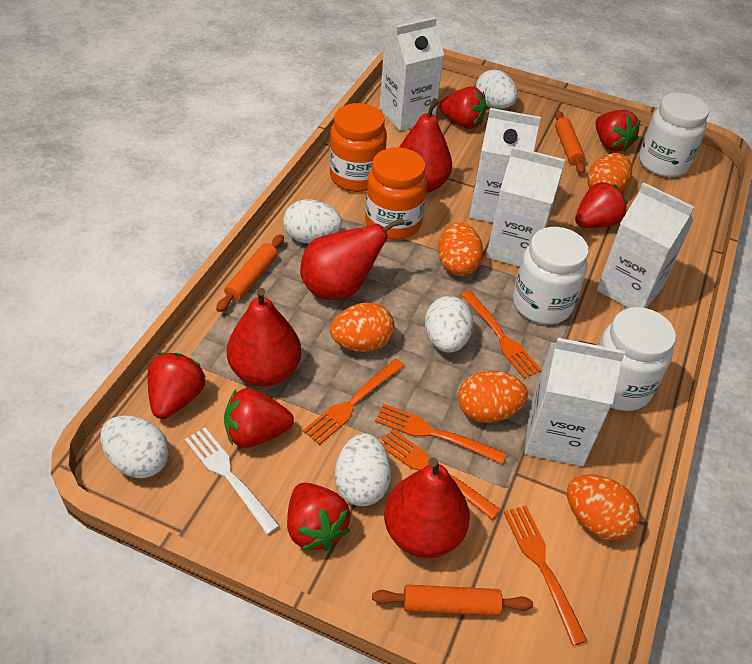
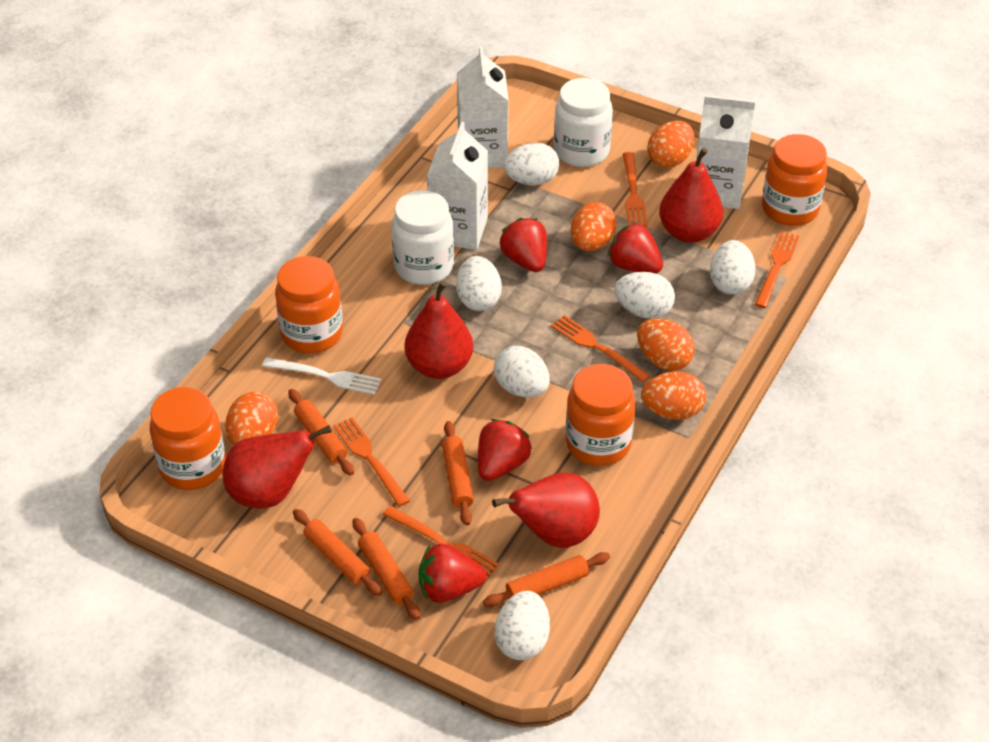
orange jar: [329,103,387,192] [365,148,427,240] = 2 -> [150,387,226,490] [275,256,343,353] [566,364,636,466] [762,134,828,226] = 4
orange rolling pin: [216,234,284,312] [372,585,533,616] [555,111,585,174] = 3 -> [288,389,354,476] [293,509,382,596] [353,518,420,620] [442,421,474,525] [483,552,610,607] = 5
red strawberry: [147,353,206,419] [224,388,294,448] [287,483,350,551] [439,87,486,129] [575,182,628,228] [595,110,641,152] = 6 -> [418,544,486,603] [478,419,532,481] [499,218,547,272] [608,223,663,274] = 4
white carton: [380,17,444,131] [469,108,541,223] [486,147,565,267] [524,338,625,466] [596,182,694,308] = 5 -> [427,122,488,250] [457,47,509,168] [696,95,755,209] = 3
white egg: [100,416,169,478] [283,199,342,243] [335,433,391,506] [425,296,473,353] [476,69,518,109] = 5 -> [456,256,502,311] [494,346,550,397] [495,591,550,660] [503,143,560,185] [614,272,675,319] [710,240,756,295] = 6
white jar: [513,227,589,324] [598,307,676,411] [639,93,709,177] = 3 -> [392,190,454,285] [554,78,613,167] = 2

